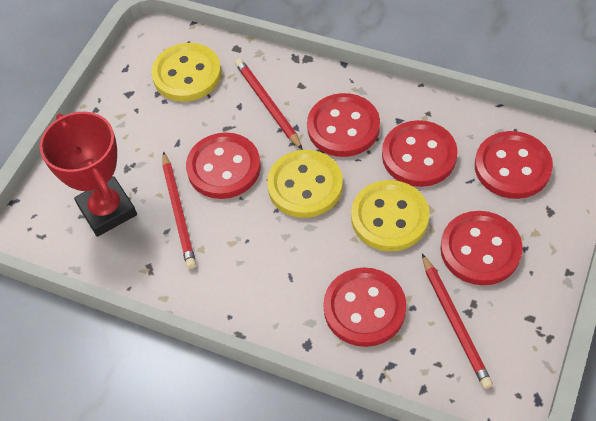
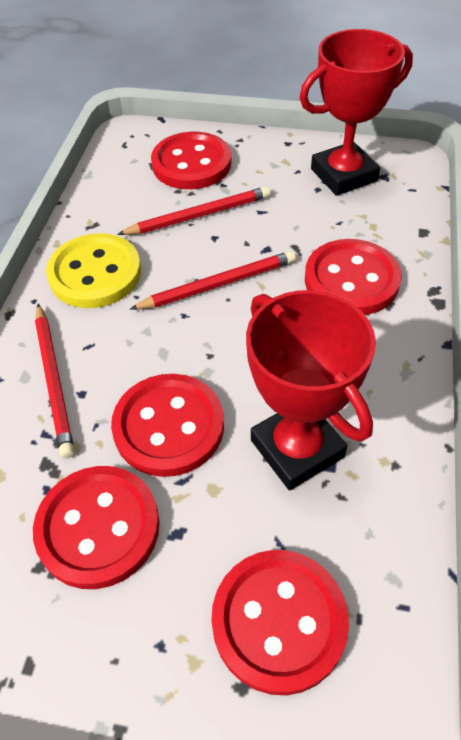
red button: [186,132,261,199] [307,93,380,157] [323,268,406,347] [382,120,458,187] [440,211,523,285] [475,131,553,199] = 6 -> [33,466,160,589] [111,374,224,477] [151,132,231,189] [211,550,349,695] [305,239,402,315] = 5
red trophy: [40,112,137,237] = 1 -> [246,290,376,490] [299,29,413,196] = 2
yellow button: [152,43,221,102] [267,150,343,218] [351,180,430,251] = 3 -> [46,233,141,308] = 1

